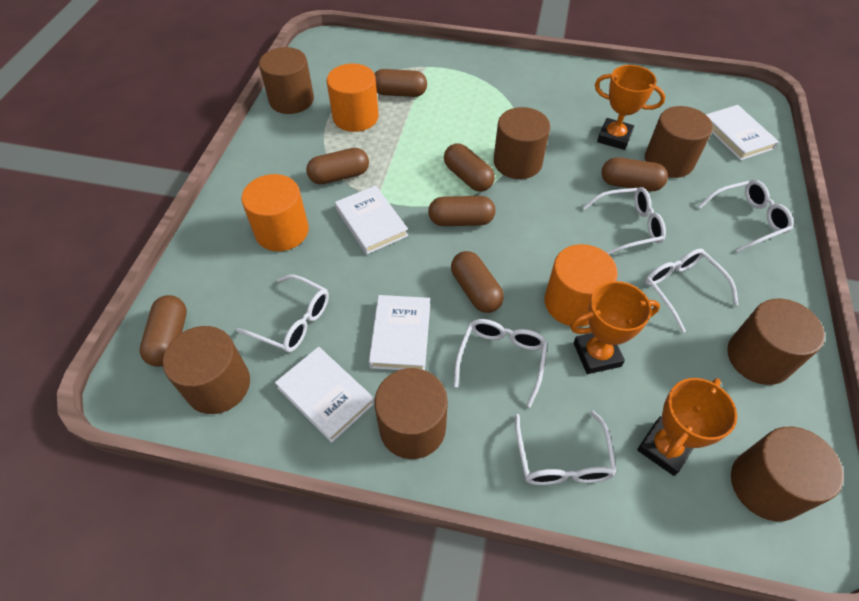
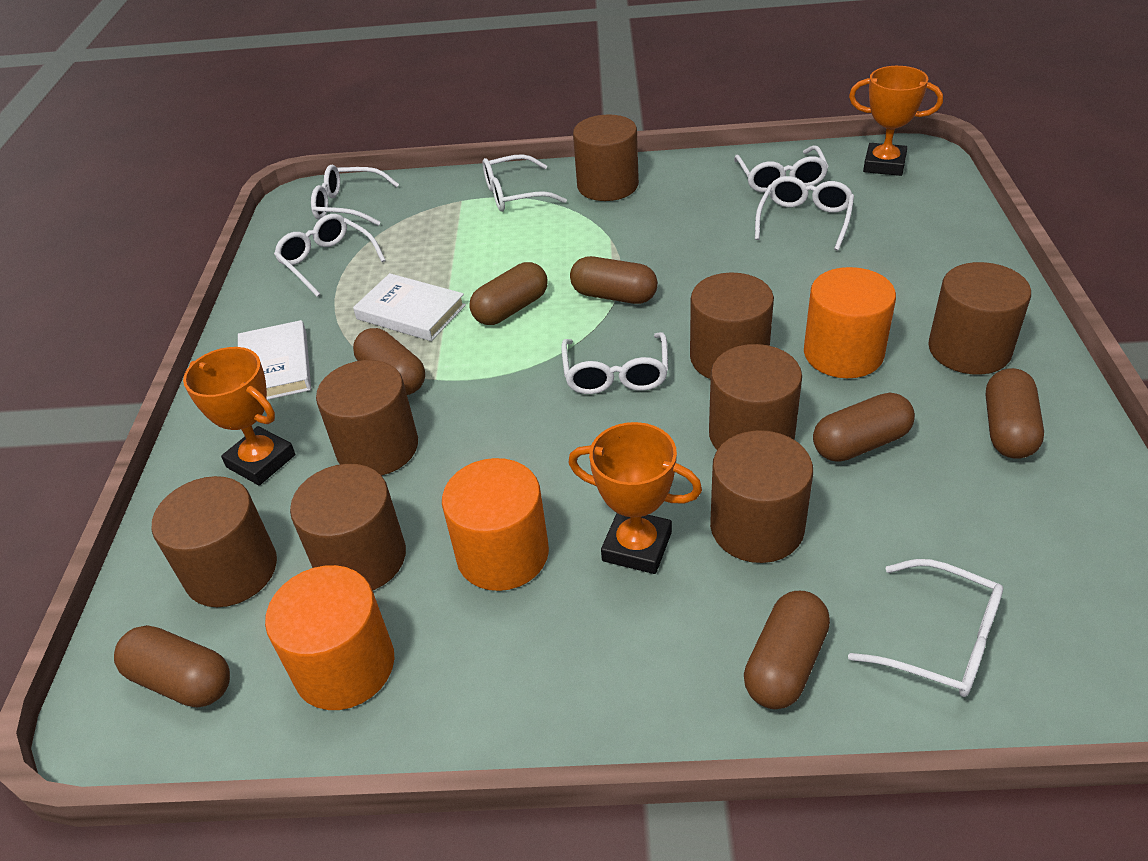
brown cylinder: [163,326,250,414] [259,47,314,114] [375,368,448,459] [494,107,550,179] [645,106,713,178] [727,299,825,385] [731,427,844,522] = 7 -> [152,476,277,607] [290,464,406,591] [316,360,418,476] [573,114,639,201] [690,273,774,379] [709,344,802,450] [710,430,813,563] [928,262,1031,375] = 8
white book: [275,347,375,443] [335,185,408,255] [369,295,430,370] [706,105,779,160] = 4 -> [238,320,311,400] [353,273,466,341] = 2
white glasses: [237,274,329,352] [454,319,548,408] [515,410,617,485] [583,187,666,255] [645,249,739,333] [698,180,793,253] = 6 -> [274,214,386,297] [311,164,399,226] [483,154,567,212] [561,332,668,394] [734,145,829,192] [755,176,854,251] [848,559,1003,697] = 7

